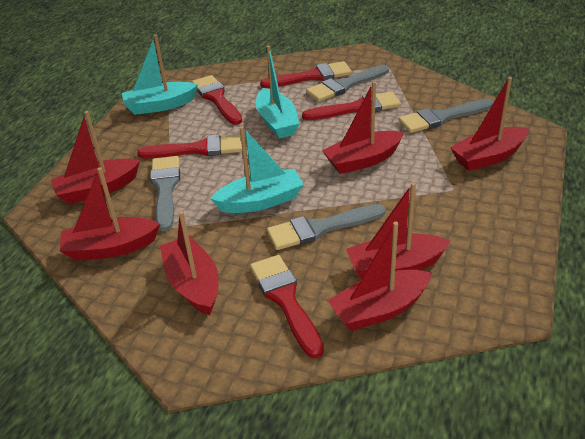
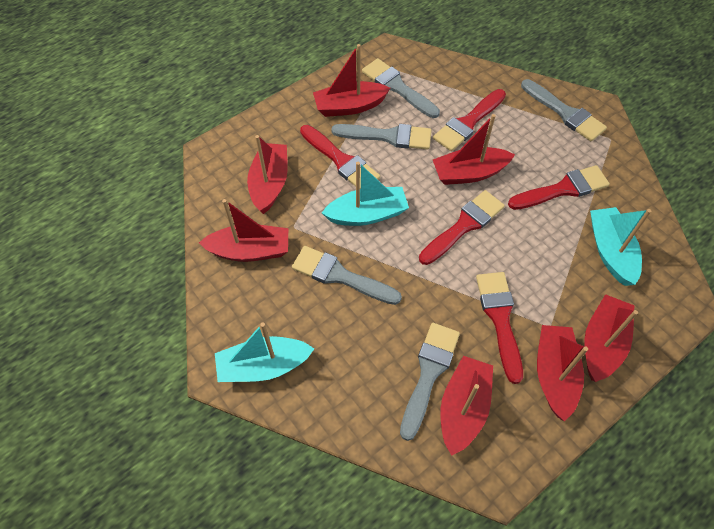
grey brush: [150,156,180,231] [267,204,386,250] [306,65,389,102] [398,98,494,133] = 4 -> [292,246,402,305] [331,124,432,150] [362,58,440,118] [400,323,460,441] [521,79,607,141] = 5

